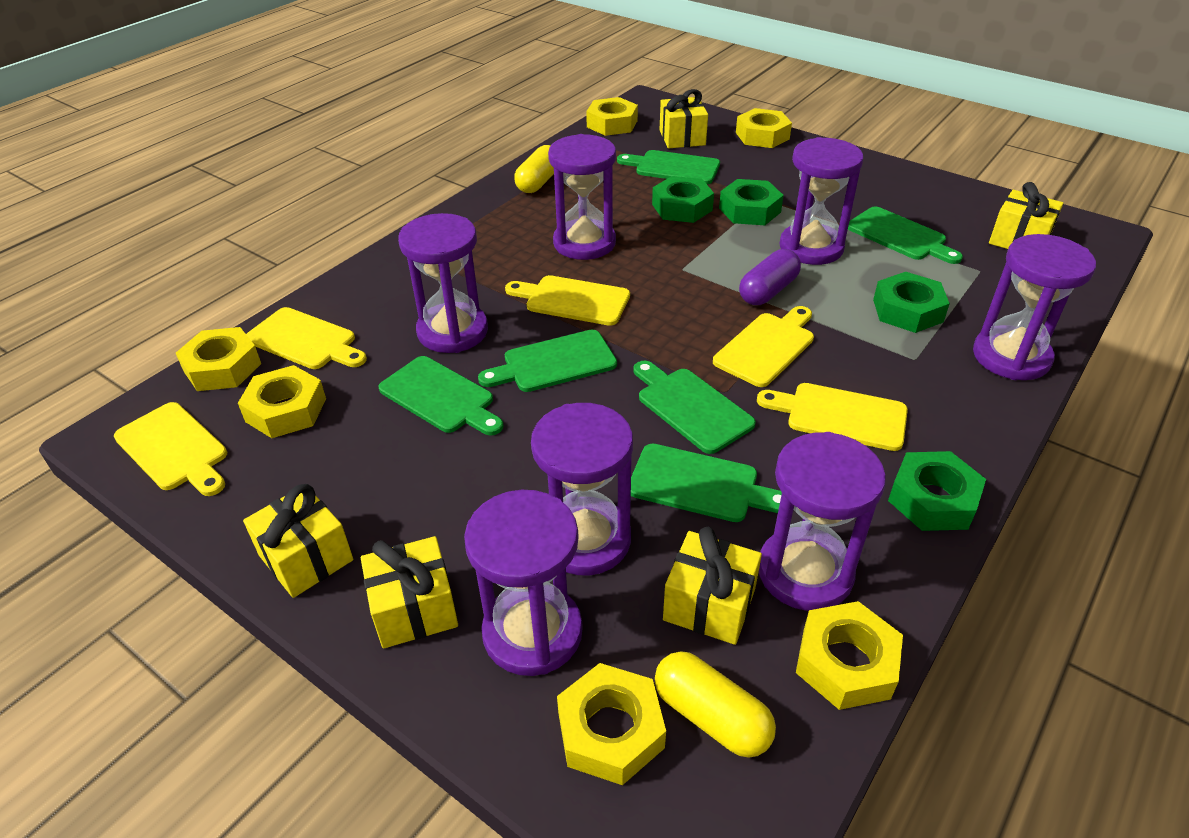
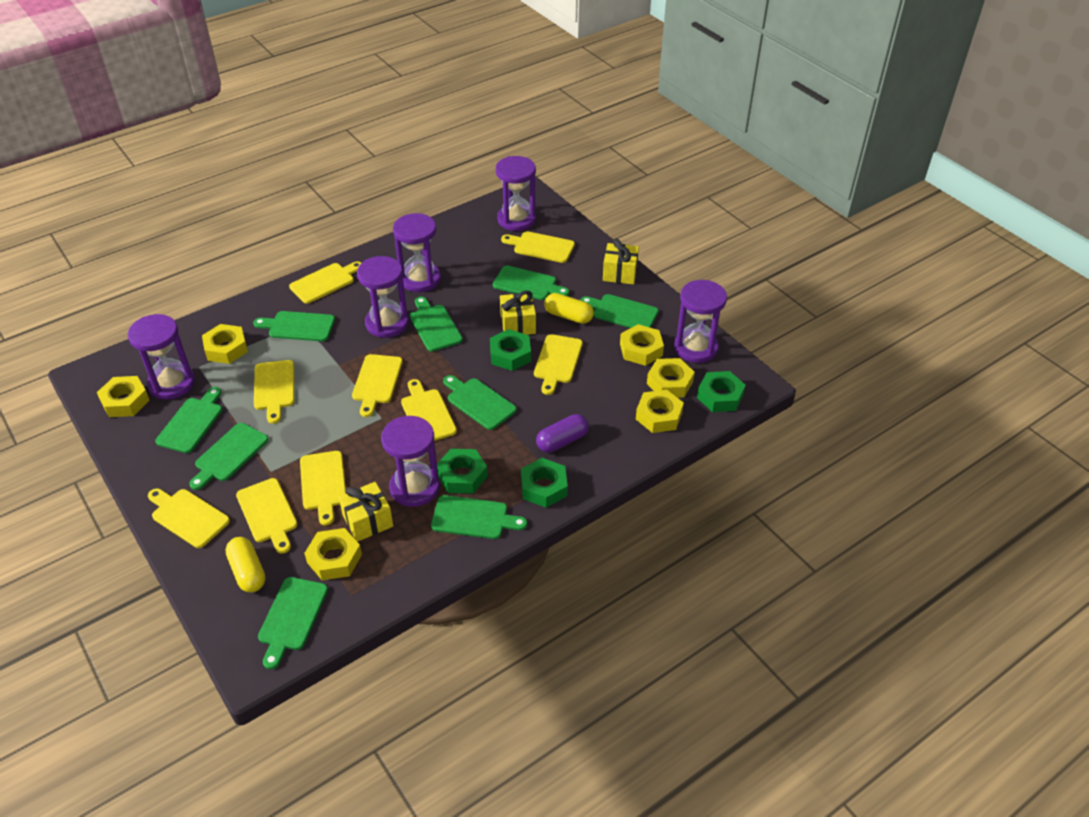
green cutting board: [378,356,504,435] [478,330,617,392] [617,150,720,184] [631,444,782,522] [633,361,756,454] [848,206,963,264] = 6 -> [155,387,222,453] [189,423,268,490] [253,311,335,341] [258,577,328,669] [410,297,462,352] [431,495,527,539] [443,375,516,430] [493,265,569,300] [580,294,658,328] = 9
purple hourglass: [398,213,488,353] [464,490,583,676] [531,403,633,575] [548,134,616,260] [759,432,886,611] [779,137,864,265] [973,234,1096,380] = 7 -> [128,314,195,400] [357,256,409,338] [381,416,440,507] [393,213,441,292] [496,156,536,231] [674,280,727,363] = 6
yellow cutting board: [114,402,227,496] [246,307,367,369] [505,275,630,326] [713,306,814,387] [757,383,908,451] = 5 -> [148,488,230,548] [236,478,297,554] [254,360,294,424] [289,261,361,304] [300,451,346,525] [352,354,403,417] [401,379,457,441] [501,231,575,263] [534,334,582,395] = 9
yellow gift: [243,484,353,598] [361,536,458,648] [660,89,708,148] [663,527,762,645] [989,182,1063,249] = 5 -> [339,482,393,542] [500,290,536,335] [603,238,639,284] = 3

